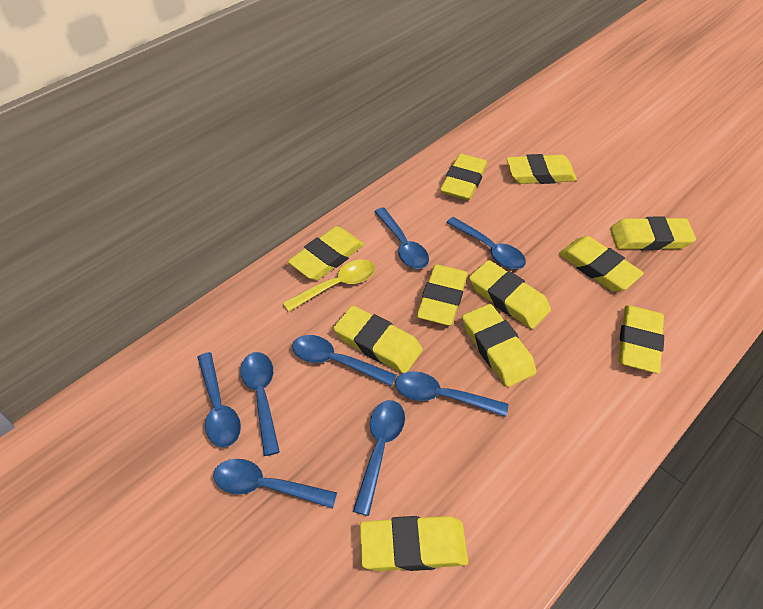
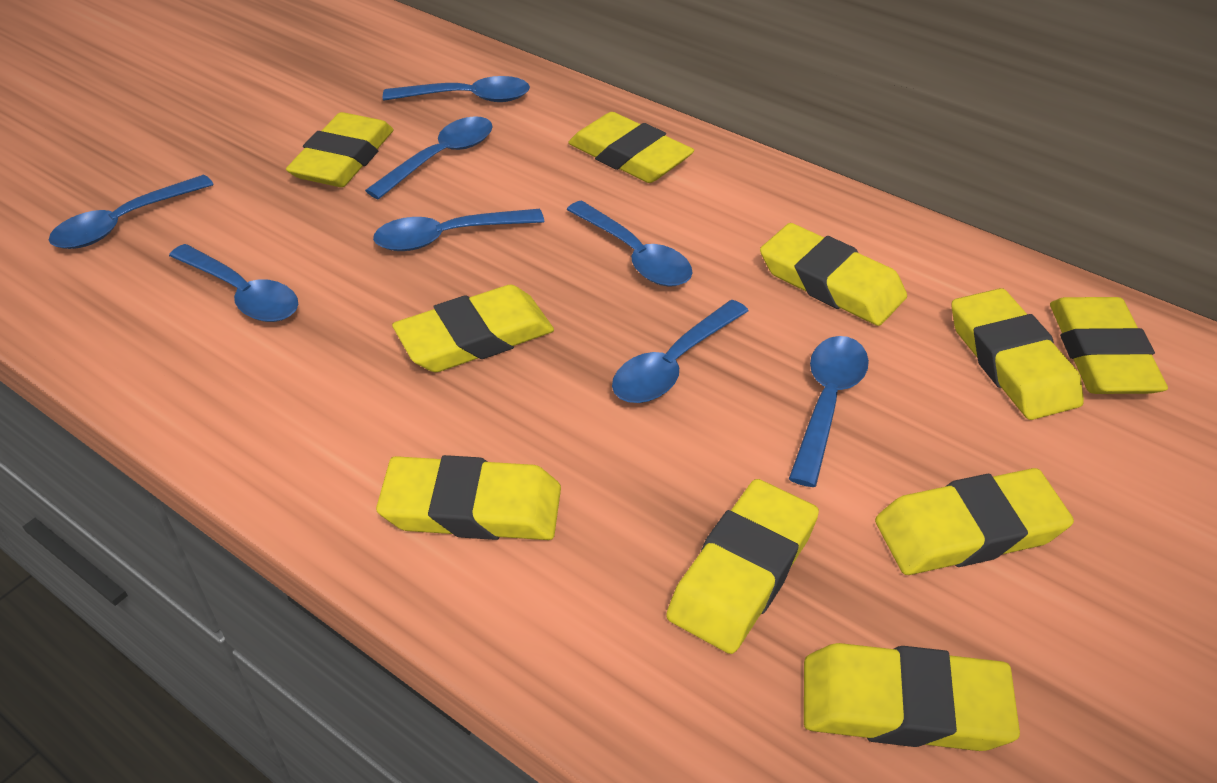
yellow eraser: [288,226,364,280] [334,305,423,373] [360,516,468,571] [417,264,468,326] [440,154,488,200] [462,304,536,387] [469,260,551,329] [506,154,577,184] [559,236,644,292] [610,217,696,250] [619,305,664,374] = 11 -> [286,112,393,187] [376,455,561,540] [392,285,554,372] [568,112,694,183] [666,479,819,654] [760,223,907,326] [804,643,1020,751] [875,468,1074,575] [951,288,1084,420] [1050,297,1168,394] = 10
yellow spoon: [283,259,375,312] = 1 -> none = 0

